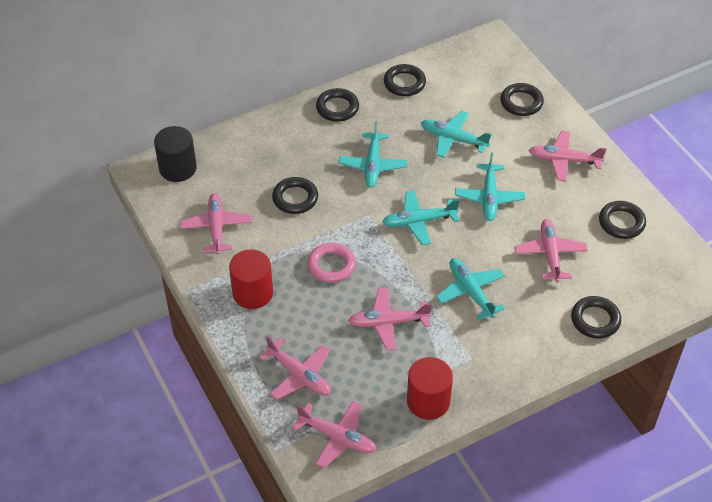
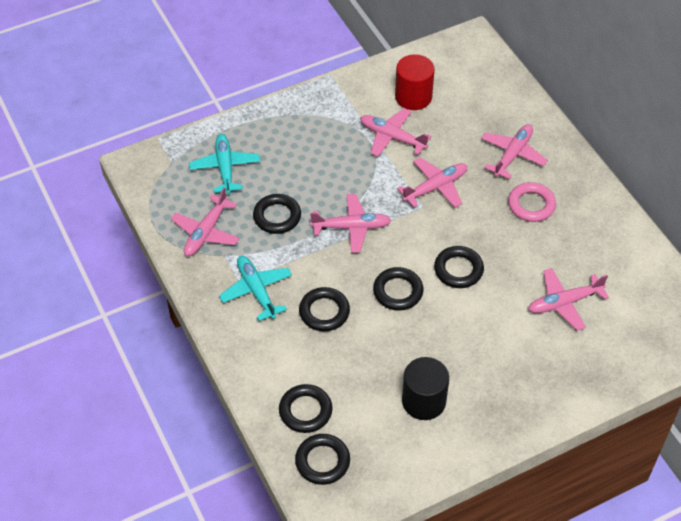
red cylinder: [229,249,273,309] [407,357,453,420] = 2 -> [395,54,435,110] = 1
turquoise plane: [339,122,407,188] [383,190,460,245] [421,111,492,158] [436,258,505,320] [455,153,525,221] = 5 -> [189,134,260,194] [219,256,292,321] = 2

